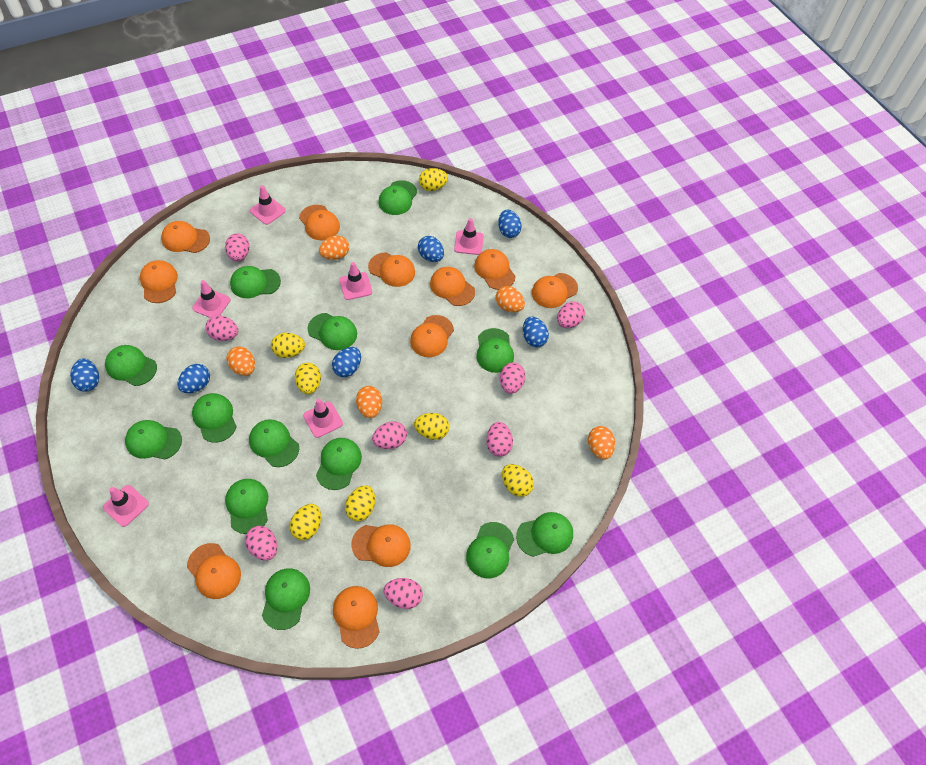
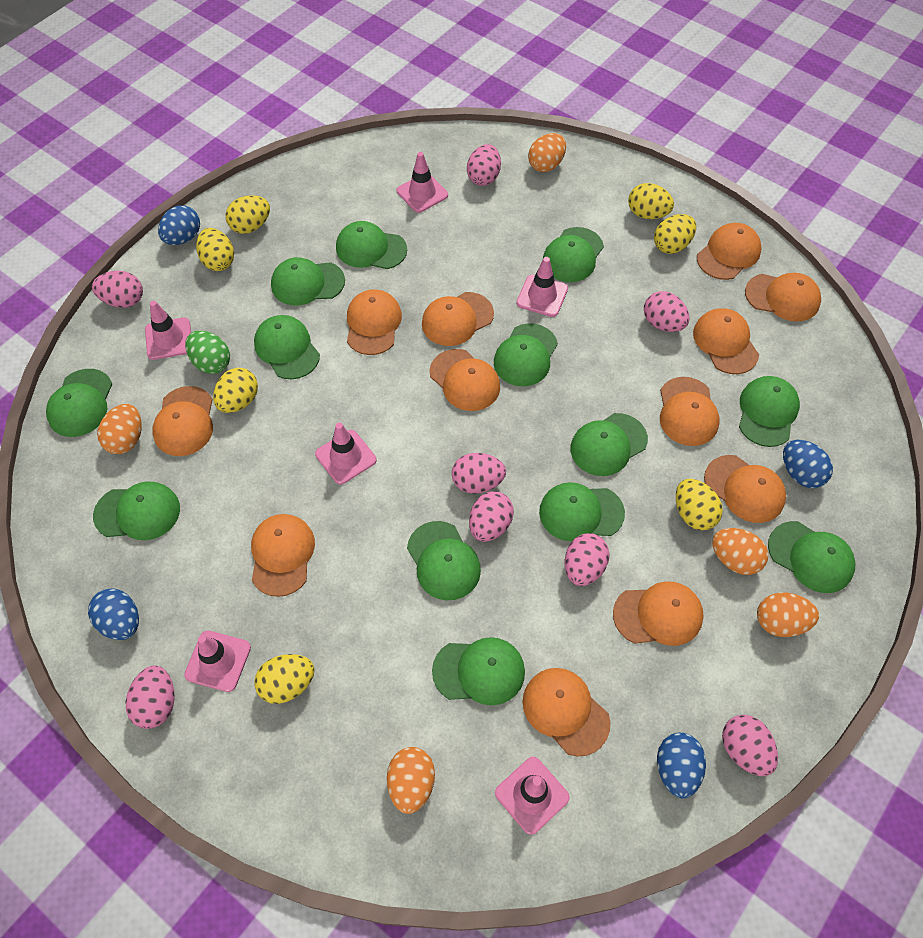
blue egg: [70,358,99,392] [177,364,210,393] [332,347,361,377] [418,236,444,262] [498,210,522,238] [523,317,549,347] = 6 -> [88,589,139,640] [158,205,200,245] [657,732,706,798] [783,440,833,488] = 4
green egg: none = 0 -> [185,331,230,374] = 1
orange cap: [140,260,178,303] [161,221,210,253] [187,543,241,599] [299,205,340,240] [333,586,380,649] [351,524,411,567] [368,252,415,287] [410,315,454,357] [430,267,475,306] [474,249,515,290] [532,273,578,308] = 11 -> [152,386,213,456] [251,514,315,597] [347,289,402,355] [422,292,494,346] [429,349,500,411] [523,668,611,757] [613,582,704,646] [660,377,720,446] [693,308,759,374] [697,223,762,280] [704,455,786,523] [745,273,821,322] = 12

